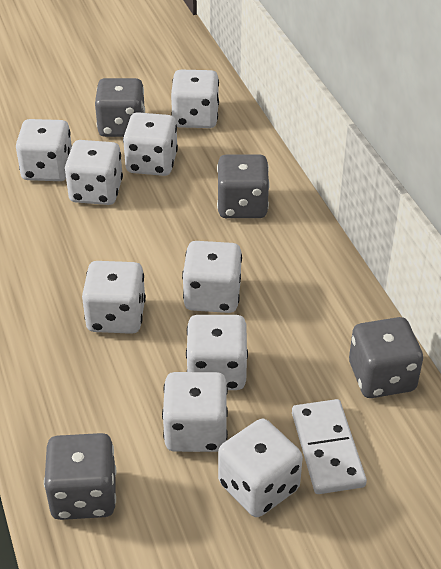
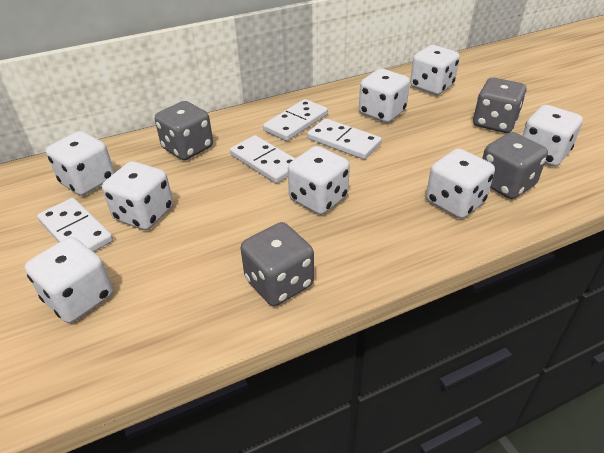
white dice: [16,119,72,181] [65,140,123,205] [82,261,146,334] [123,112,178,176] [162,372,228,452] [171,70,219,128] [182,241,242,313] [186,315,248,390] [218,419,303,517] = 9 -> [25,237,113,323] [46,131,115,196] [102,161,173,230] [288,146,350,215] [359,69,410,123] [410,45,460,95] [426,148,495,219] [522,105,583,166] = 8
white domino: [292,399,367,494] = 1 -> [37,198,113,252] [230,135,296,184] [263,99,328,141] [307,118,382,159] = 4

